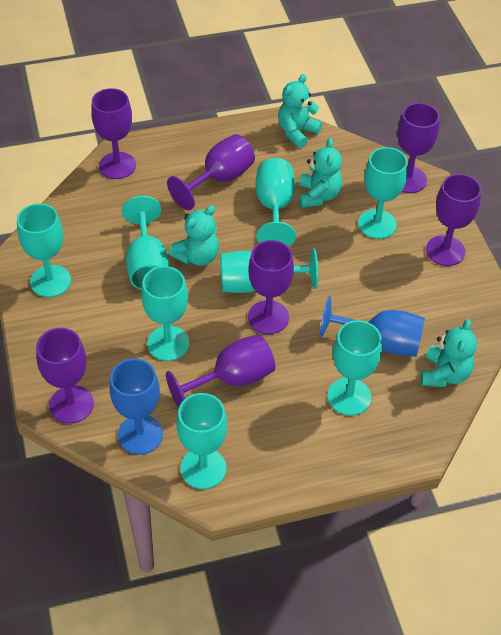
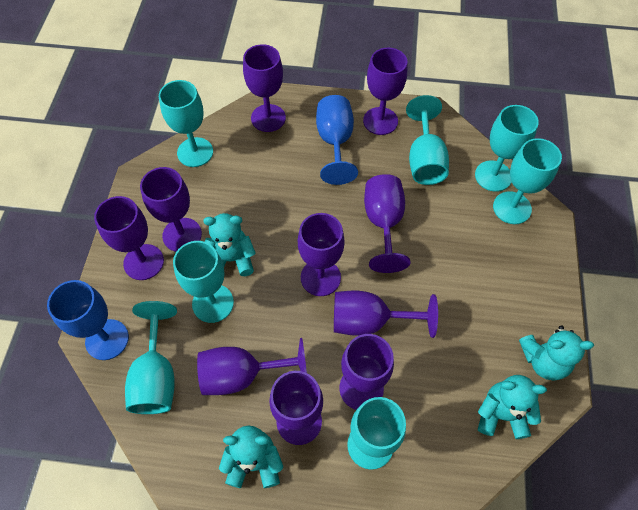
purple goblet: [36,328,94,424] [91,88,136,179] [166,334,275,408] [167,134,255,210] [248,240,294,334] [398,103,440,193] [426,174,482,266] = 7 -> [94,196,164,280] [140,167,202,252] [197,338,307,395] [243,44,286,132] [269,371,323,445] [298,213,345,296] [334,290,438,338] [339,334,394,410] [363,48,407,135] [364,174,411,273] = 10
turquoise goblet: [17,203,71,297] [122,196,169,290] [141,266,189,361] [177,393,227,489] [220,248,318,293] [256,158,296,246] [328,320,382,416] [358,147,408,239] = 8 -> [125,301,177,414] [159,80,213,167] [173,241,234,323] [347,397,406,470] [406,95,449,185] [475,105,539,192] [493,138,562,224] = 7

